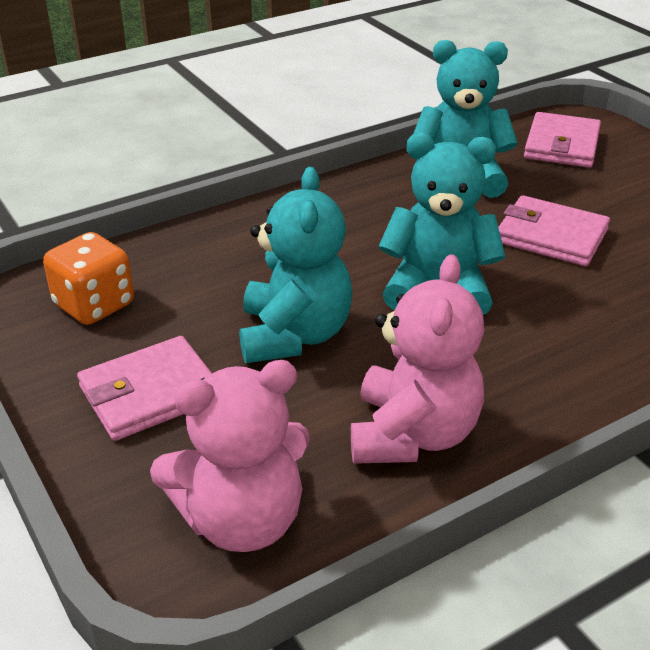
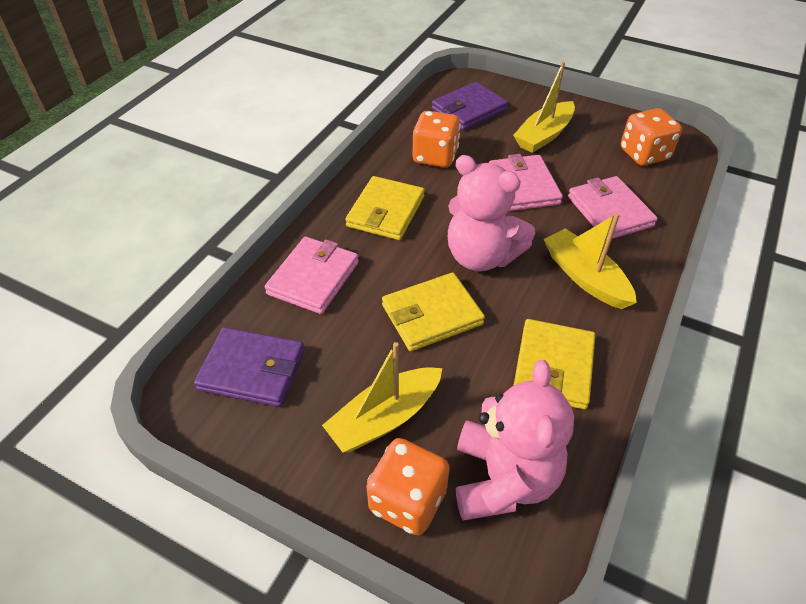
orange dice: [43,232,134,325] = 1 -> [366,438,450,536] [413,111,461,168] [621,108,682,166] = 3
purple wallet: none = 0 -> [194,327,305,407] [432,82,508,130] = 2
turquoise teddy bear: [239,167,353,363] [379,133,506,315] [413,40,518,198] = 3 -> none = 0
yellow boat: none = 0 -> [322,342,443,452] [513,62,575,153] [544,213,637,309] = 3
yellow wallet: none = 0 -> [345,176,425,240] [382,272,485,351] [513,319,595,409] = 3

